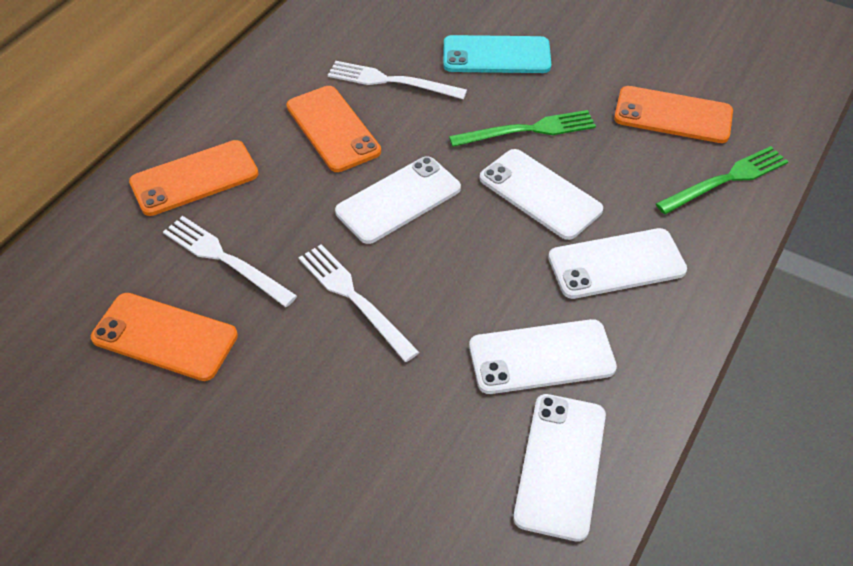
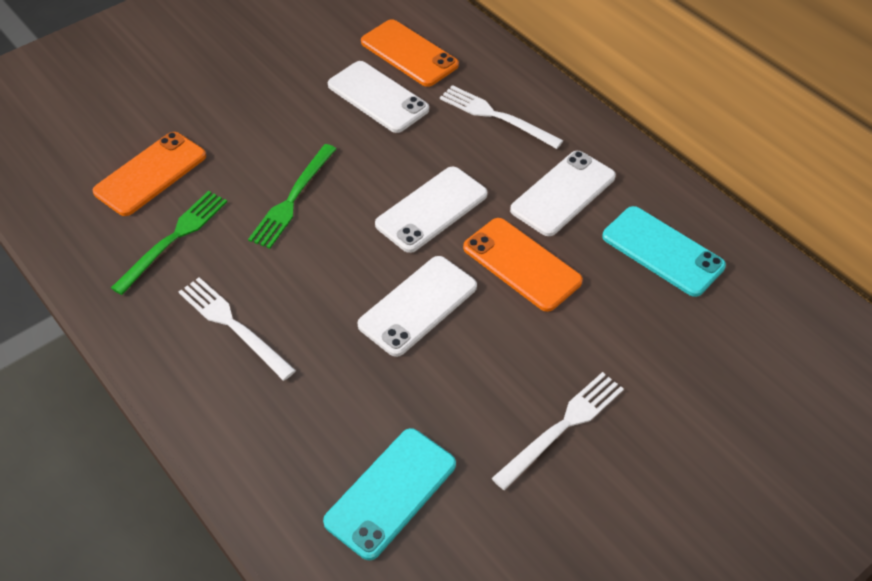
orange phone: [91,293,238,381] [129,140,259,216] [286,86,381,172] [614,86,733,143] = 4 -> [93,132,206,216] [361,19,459,87] [463,218,583,312] = 3
turquoise phone: [443,35,551,73] = 1 -> [323,428,456,560] [602,206,726,297] = 2
white phone: [335,156,461,244] [469,319,617,394] [479,149,603,240] [513,394,606,542] [548,228,687,299] = 5 -> [328,61,429,133] [357,256,477,357] [375,166,488,253] [510,151,616,236] = 4

